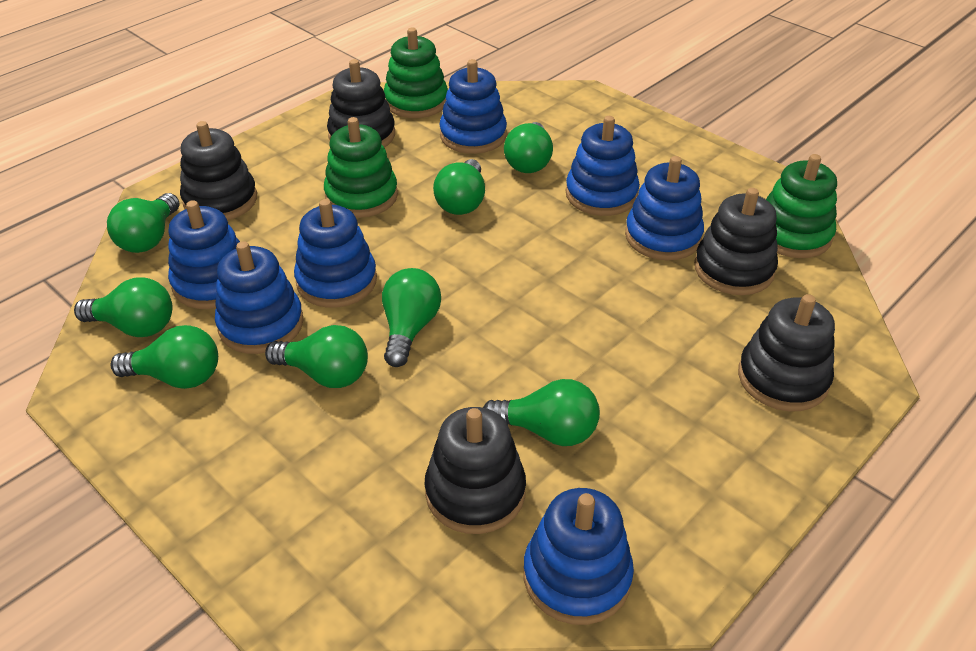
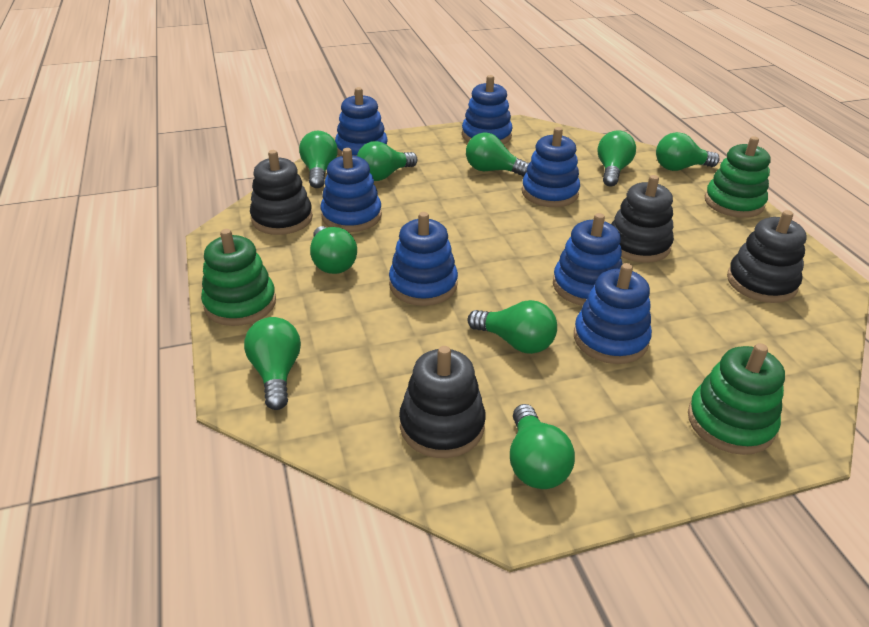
black stacking toy: [180,121,257,220] [327,59,395,147] [424,407,526,534] [694,188,778,295] [738,294,835,411] = 5 -> [250,150,313,235] [399,346,486,458] [611,175,674,263] [727,210,807,303] = 4
green light bulb: [74,277,172,337] [107,193,180,253] [111,325,218,389] [265,325,368,388] [382,268,441,367] [433,159,485,215] [483,379,600,446] [504,122,553,173] = 8 -> [244,317,301,410] [299,131,338,188] [310,226,357,274] [357,141,418,181] [466,132,529,177] [468,300,557,354] [510,404,575,489] [598,130,636,186] [656,132,720,171] = 9

